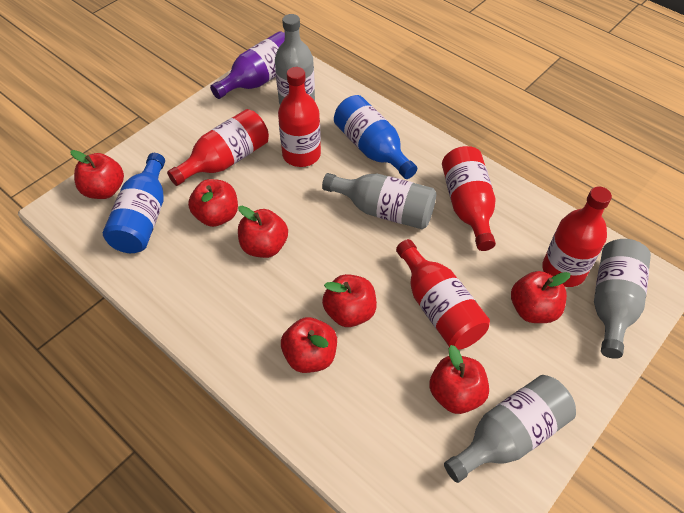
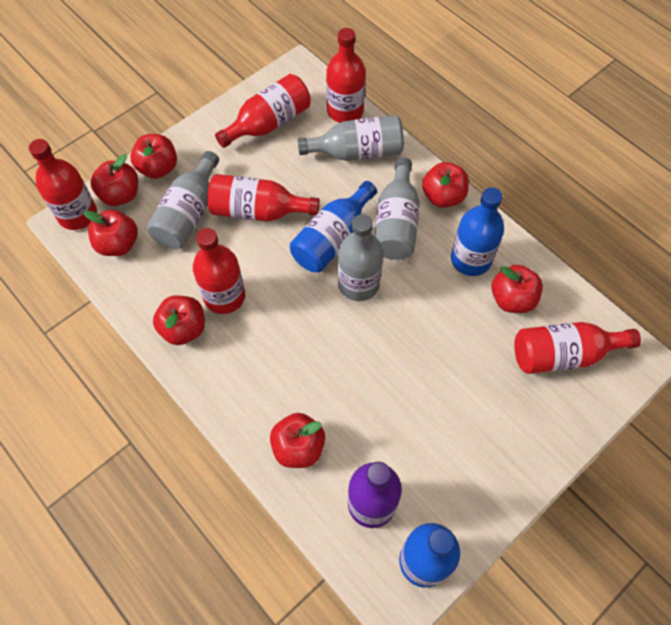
blue bottle: [103,153,165,253] [334,95,417,179] = 2 -> [290,181,377,272] [399,523,460,588] [451,188,504,276] = 3
red bottle: [167,109,269,186] [278,67,321,167] [396,239,490,350] [442,146,496,251] [542,187,612,287] = 5 -> [29,139,97,230] [193,228,245,314] [207,174,320,221] [215,74,311,148] [326,28,366,123] [514,322,641,374] = 6

